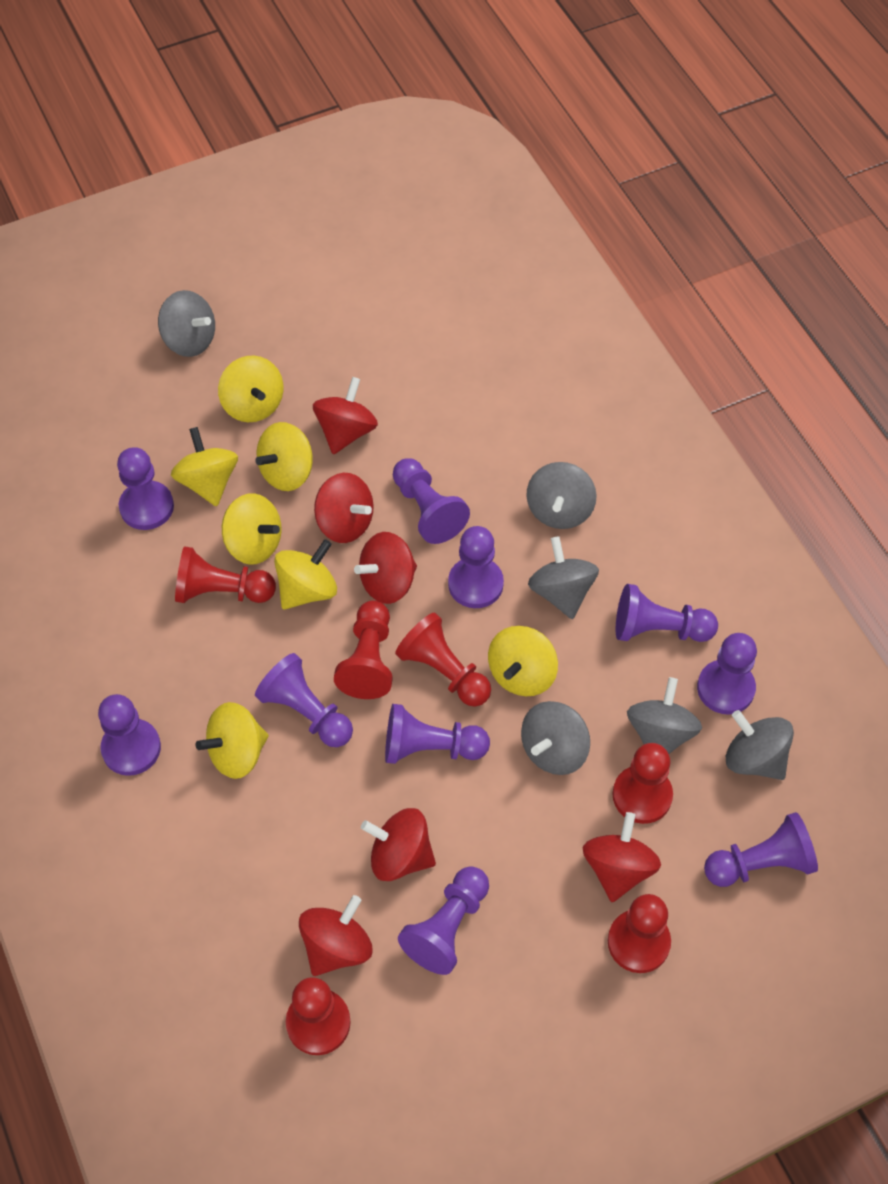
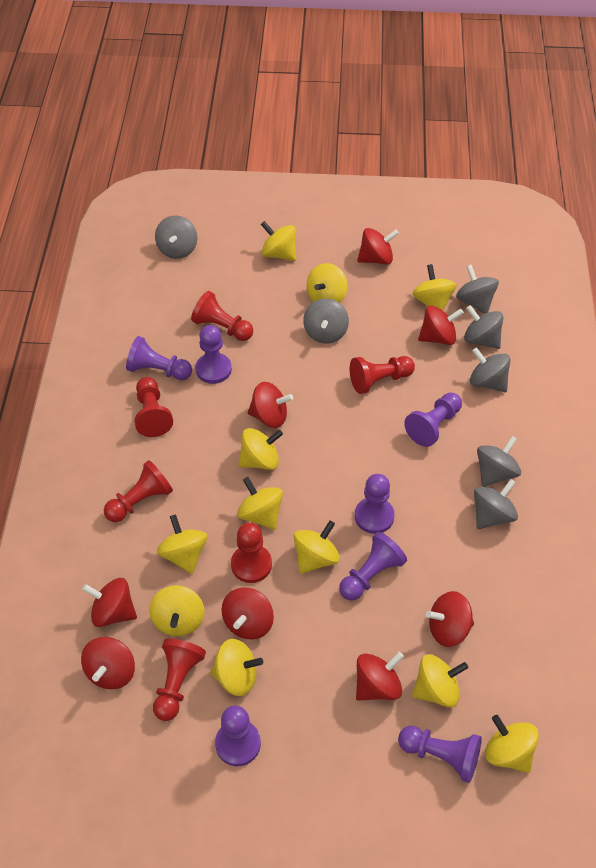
grey spinning top: [158,290,215,357] [521,701,590,775] [526,462,597,529] [528,536,599,619] [627,677,702,754] [726,710,794,780] = 6 -> [155,215,198,259] [303,298,349,344] [456,265,499,314] [464,305,503,349] [470,347,511,392] [474,479,518,529] [477,436,521,487] = 7
purple pawn: [98,694,161,776] [117,447,174,530] [255,653,353,747] [385,704,490,764] [393,458,470,544] [398,866,489,975] [448,526,504,608] [616,584,718,642] [697,633,757,715] [704,812,818,887] = 10 -> [126,336,192,380] [195,325,232,384] [215,705,261,766] [339,532,407,601] [355,474,395,534] [398,726,482,783] [404,393,462,447] = 7
red spinning top: [299,895,372,976] [313,377,378,454] [314,473,374,543] [354,532,417,604] [361,808,436,881] [582,812,661,902] = 6 -> [81,637,135,689] [82,578,137,627] [222,588,274,640] [248,382,293,428] [356,652,404,701] [357,228,399,265] [418,306,464,345] [426,591,474,647] = 8
yellow spinning top: [171,427,238,506] [196,702,269,779] [218,356,283,422] [222,493,281,565] [255,422,313,491] [274,539,337,609] [488,626,558,696] = 7 -> [149,585,205,636] [157,514,207,574] [210,639,263,696] [237,477,283,530] [238,428,283,470] [261,221,296,261] [293,520,340,574] [307,263,348,303] [412,264,457,310] [412,654,468,707] [485,715,539,773] = 11

